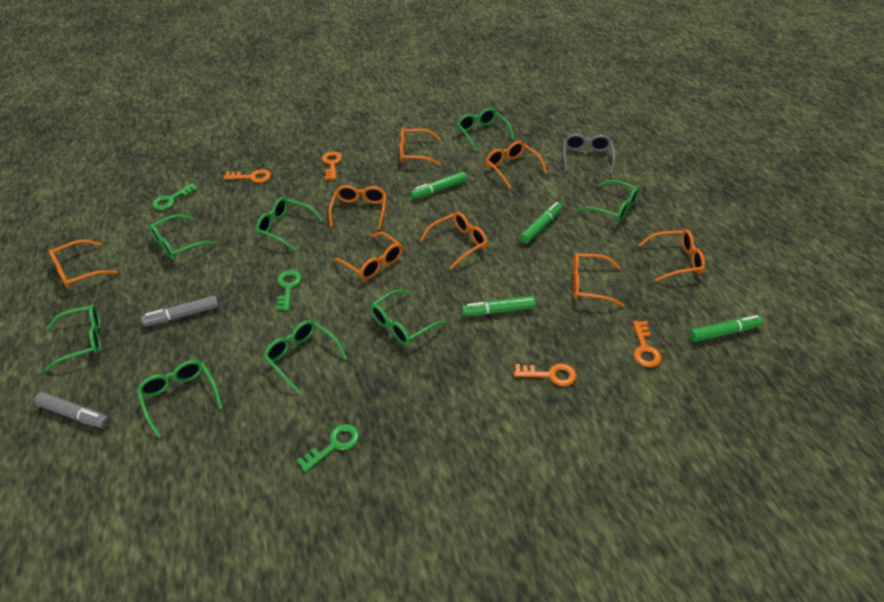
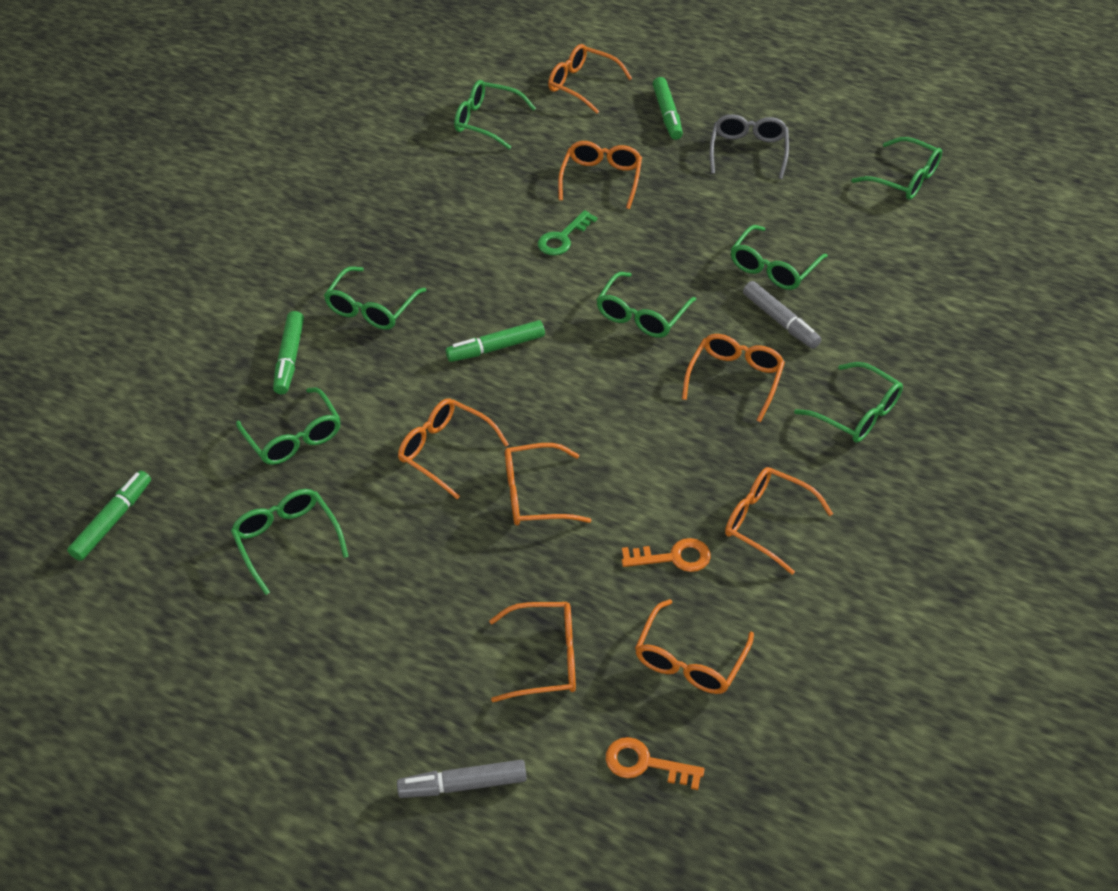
green key: [152,183,198,210] [275,270,302,311] [297,424,360,472] = 3 -> [538,210,597,255] = 1
orange key: [224,169,271,183] [322,152,342,180] [514,363,577,386] [633,321,662,367] = 4 -> [606,737,705,790] [622,538,711,572] = 2

